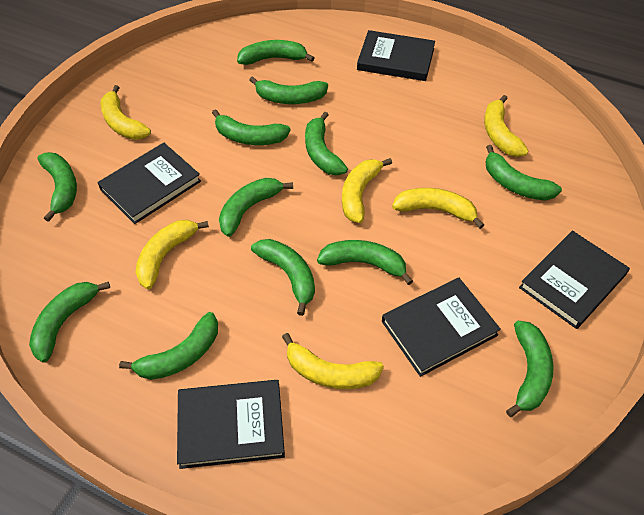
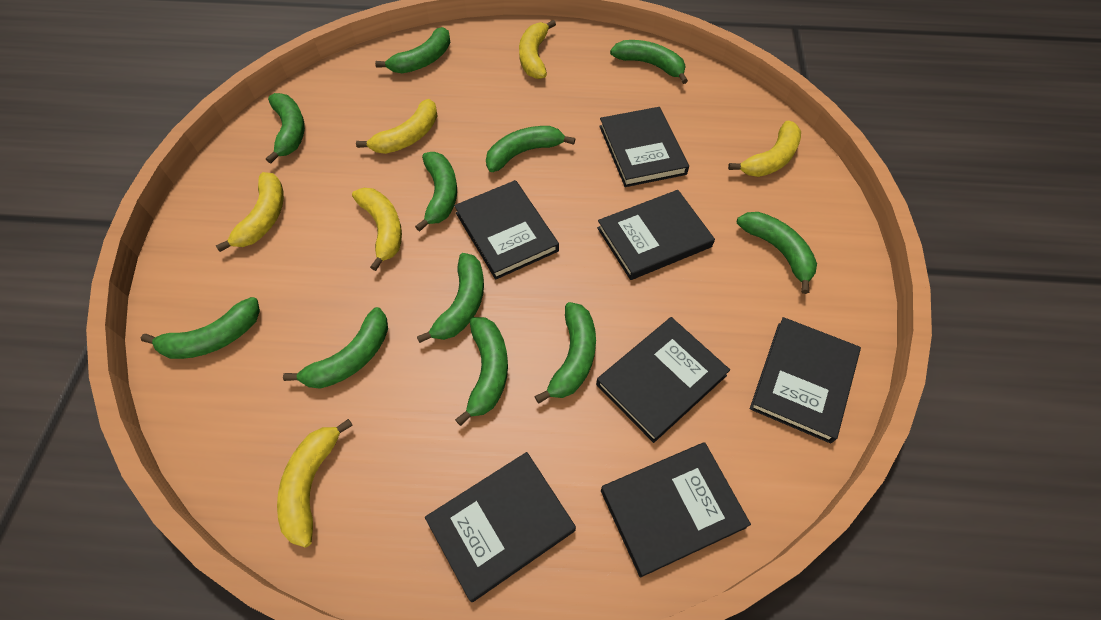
black book: [97,143,201,224] [177,380,285,469] [357,30,435,81] [382,278,501,377] [519,231,630,329] = 5 -> [425,452,576,602] [454,180,559,280] [596,317,730,443] [597,190,715,280] [599,107,689,187] [601,443,751,578] [750,317,861,443] = 7
green banana: [29,282,110,362] [37,152,77,222] [119,312,218,380] [212,109,290,145] [219,178,293,237] [237,40,314,65] [249,76,328,104] [251,239,315,316] [305,112,348,176] [317,240,413,285] [485,145,562,201] [506,321,554,417] = 12 -> [140,297,260,359] [266,93,305,164] [283,307,388,389] [375,27,450,73] [415,152,457,232] [417,253,484,343] [455,317,508,426] [486,126,575,172] [534,302,596,404] [610,40,688,84] [737,212,817,294] = 11

